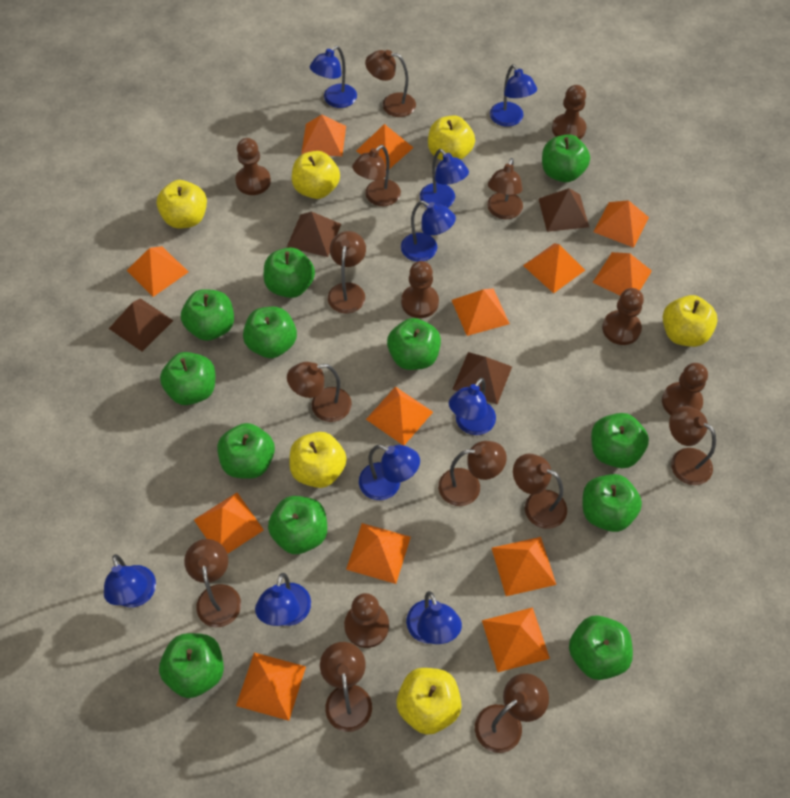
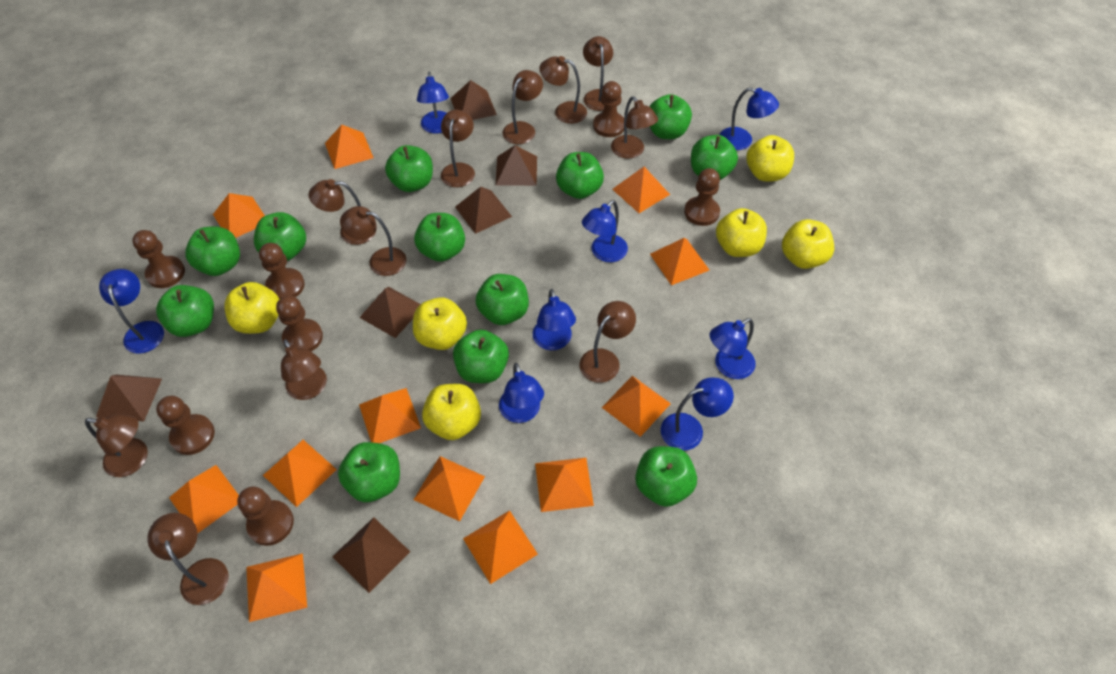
blue lamp: [104,554,156,607] [255,573,311,626] [310,46,357,108] [359,445,420,500] [401,201,456,262] [406,591,462,644] [420,149,469,208] [449,378,496,435] [490,64,537,127] = 9 -> [99,269,164,354] [417,72,449,133] [499,363,544,423] [533,289,576,350] [582,200,628,262] [661,377,734,451] [710,318,756,379] [720,87,779,150] = 8
brown pawn: [235,138,271,195] [344,593,389,648] [401,261,439,318] [552,85,587,139] [602,288,644,345] [662,363,708,415] = 6 -> [132,230,185,288] [156,396,215,455] [237,486,294,546] [259,243,305,299] [276,296,323,351] [593,81,624,137] [684,168,720,226] = 7
brown pyramid: [109,298,174,351] [287,211,341,257] [452,352,512,404] [539,188,589,232] = 4 -> [96,375,162,421] [332,517,410,593] [359,287,420,338] [451,80,497,120] [455,187,512,234] [495,145,537,186] = 6
orange pyramid: [126,246,188,297] [194,493,264,554] [236,652,306,721] [301,115,346,156] [346,523,411,584] [356,124,414,169] [366,387,433,445] [452,289,510,336] [482,607,550,672] [492,537,556,596] [523,243,585,293] [592,252,652,295] [593,200,649,248] = 13 -> [169,465,239,534] [213,193,265,238] [246,553,307,622] [263,440,337,507] [325,125,374,169] [359,388,421,443] [413,456,485,522] [463,510,538,584] [535,458,594,512] [601,376,671,437] [612,167,670,213] [650,238,710,285] = 12

